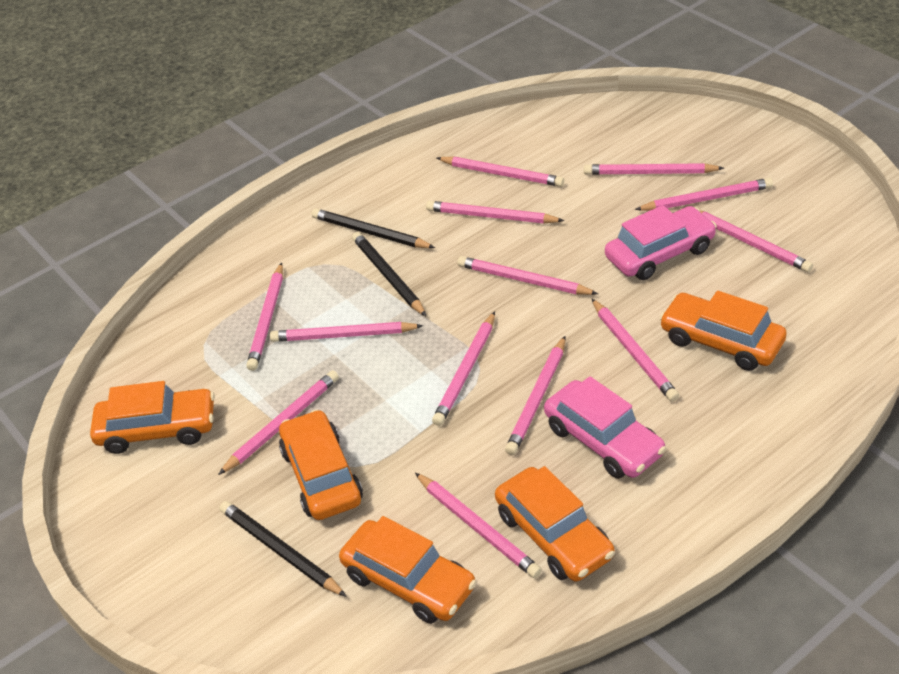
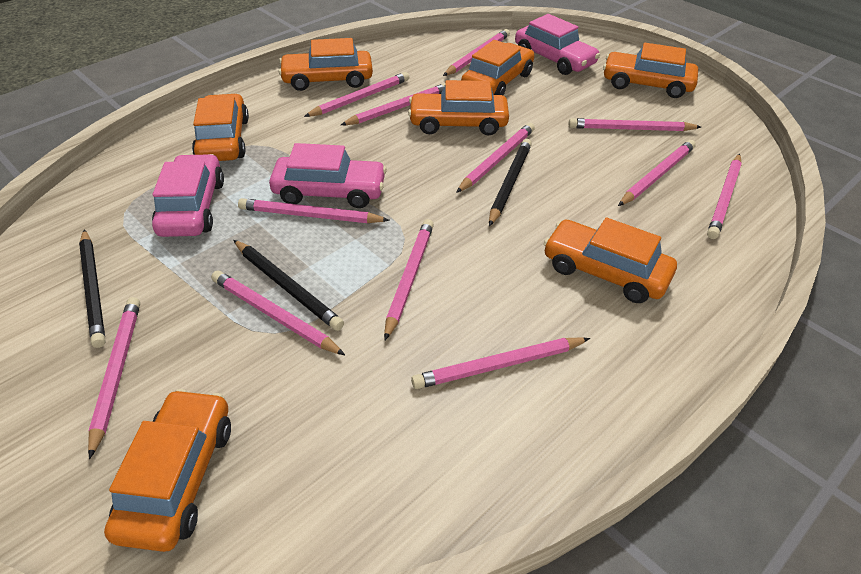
orange car: [90,381,215,454] [279,409,363,520] [339,516,477,624] [495,466,615,582] [659,291,787,371] = 5 -> [104,389,231,552] [192,94,249,161] [279,38,373,91] [408,80,509,136] [461,40,535,95] [543,217,677,303] [603,43,698,98] = 7
pink car: [544,376,666,479] [605,205,717,280] = 2 -> [152,154,224,237] [269,143,387,208] [515,14,600,75] = 3
pink pencil: [218,370,339,475] [246,262,283,371] [270,322,423,342] [415,473,542,578] [426,201,564,224] [432,312,495,426] [437,157,564,187] [457,256,598,295] [505,336,565,455] [584,163,724,175] [592,299,679,402] [635,178,773,211] [700,210,813,272] = 13 -> [88,297,140,459] [211,270,345,355] [238,198,389,223] [304,72,409,117] [341,83,445,125] [384,219,434,340] [411,337,590,389] [443,29,510,76] [456,123,535,193] [568,118,701,131] [618,140,696,206] [707,154,742,239] = 12

